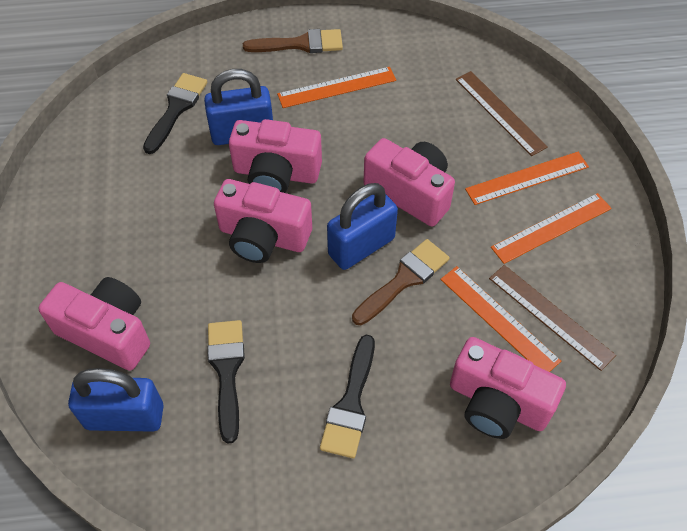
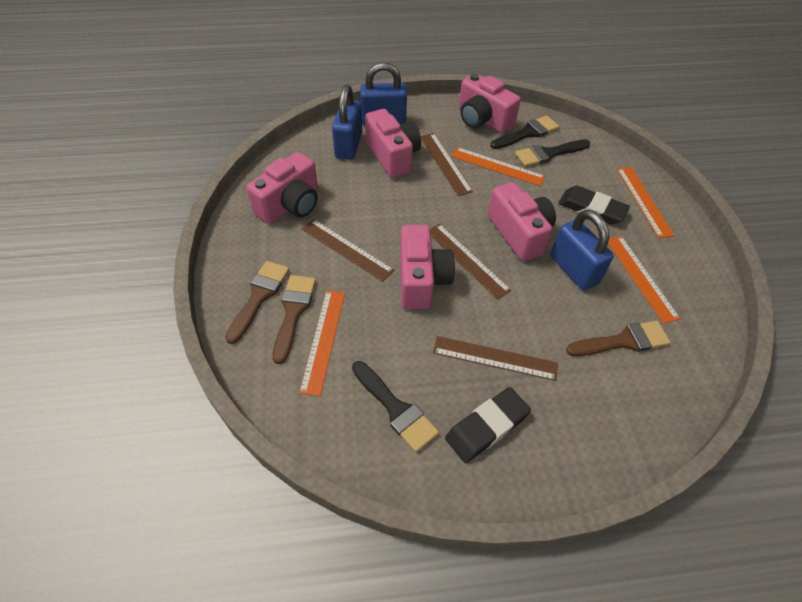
black eraser: none = 0 -> [445,387,531,463] [558,186,630,225] = 2
brown brush: [243,29,343,53] [352,239,450,325] = 2 -> [225,261,290,344] [272,275,316,364] [566,321,671,356] = 3
brown ruler: [456,71,548,156] [489,265,616,371] = 2 -> [302,219,394,282] [421,133,473,196] [430,224,512,300] [433,336,558,381] = 4

